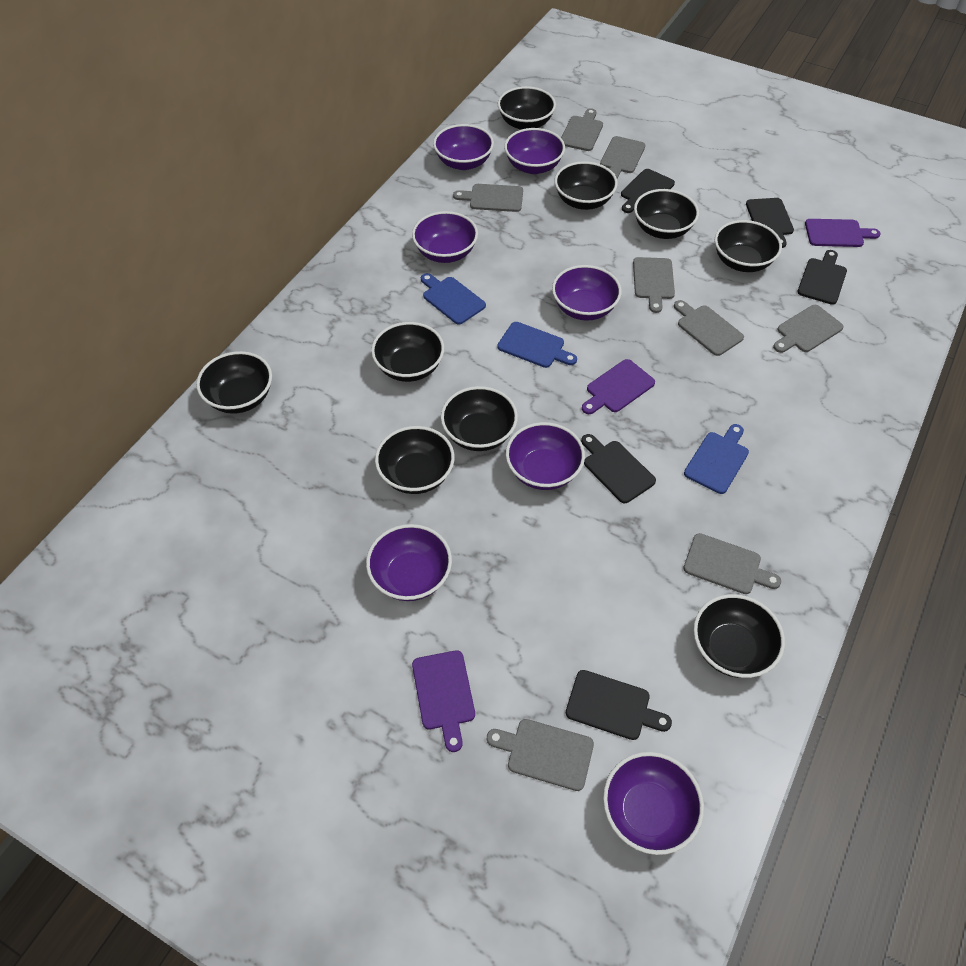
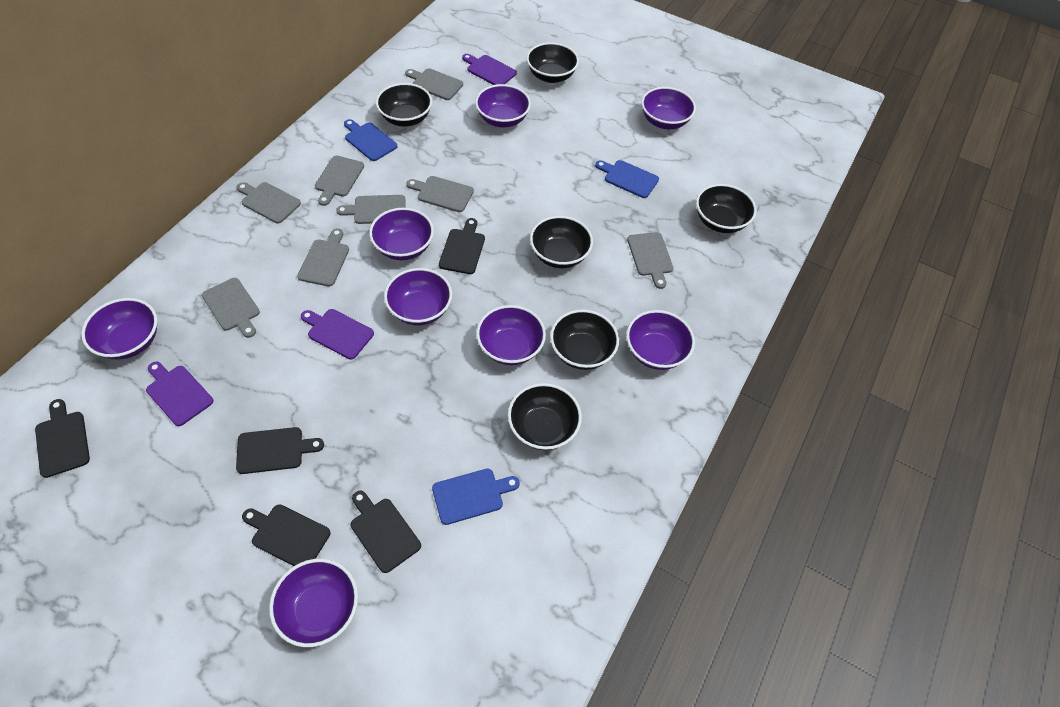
black bowl: [196,351,272,414] [371,322,444,382] [375,426,455,494] [441,386,518,451] [498,86,556,130] [555,161,618,210] [634,189,699,239] [693,594,785,678] [715,220,782,272] = 9 -> [376,83,432,127] [508,383,582,450] [526,42,579,83] [530,216,593,268] [550,310,619,370] [696,184,757,233] = 6
purple bowl: [366,524,452,601] [412,211,478,263] [433,124,494,170] [504,128,565,174] [506,422,585,490] [552,265,622,321] [603,752,704,855] = 7 -> [81,298,157,360] [269,559,358,647] [369,208,434,260] [384,268,452,325] [475,84,531,127] [476,305,546,365] [626,310,695,370] [641,87,696,129] = 8

